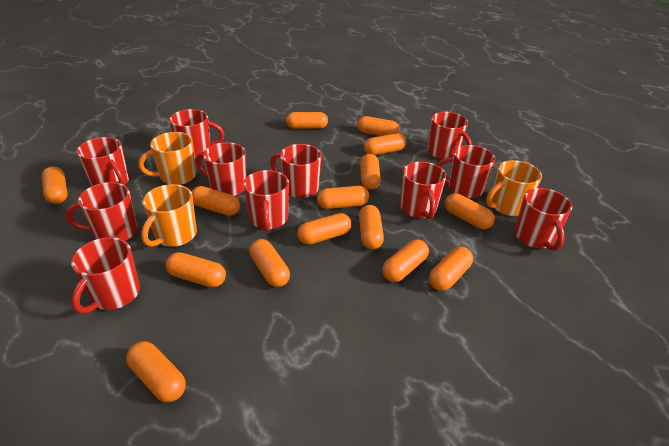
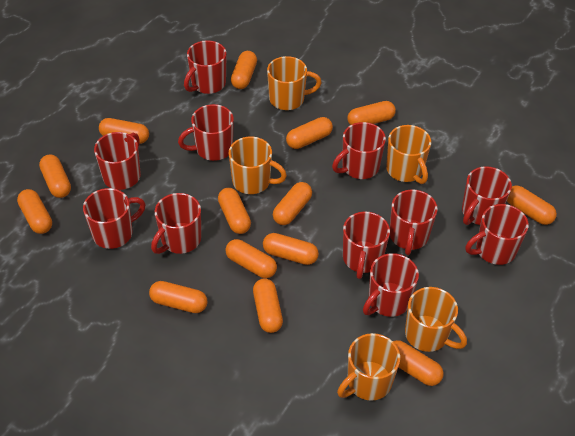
orange capsule: [42,166,68,204] [126,341,186,402] [166,252,226,287] [191,186,240,216] [249,239,290,287] [286,112,328,129] [297,213,351,245] [317,186,369,209] [357,116,399,136] [359,205,384,249] [360,154,381,189] [364,133,406,155] [382,239,429,282] [429,247,473,291] [445,193,495,229] = 15 -> [17,189,52,234] [39,154,71,198] [99,118,149,144] [149,281,208,313] [218,188,251,234] [225,239,277,278] [231,51,257,89] [253,278,283,333] [263,233,319,265] [273,182,312,225] [286,117,333,149] [347,101,396,125] [393,340,444,386] [507,185,557,225] = 14
orange mug: [138,132,196,185] [141,184,197,247] [486,160,542,216] = 3 -> [229,137,287,194] [267,56,322,110] [337,333,400,401] [386,125,431,184] [405,287,467,352] = 5

